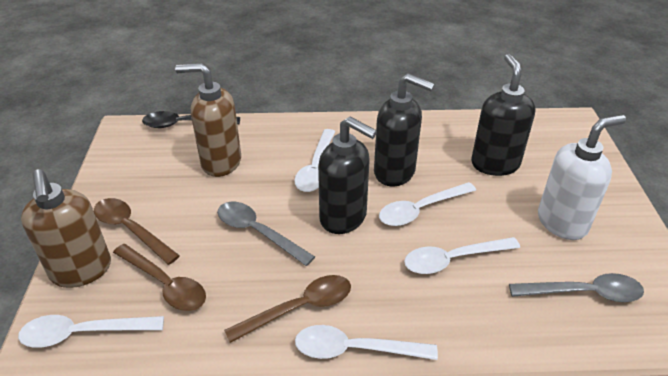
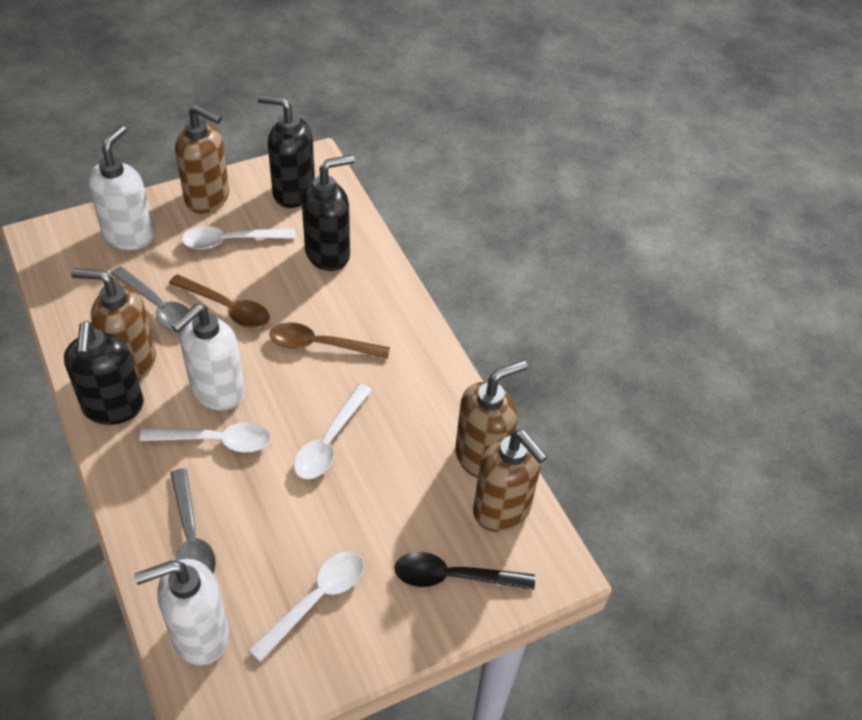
brown soap dispenser: [21,170,111,288] [175,63,241,177] = 2 -> [71,268,156,381] [175,105,229,214] [455,360,527,478] [473,430,548,532] = 4
brown spoon: [94,198,180,265] [113,244,206,311] [224,275,351,343] = 3 -> [169,274,270,328] [270,322,390,359] = 2
white soap dispenser: [538,115,626,240] = 1 -> [88,125,154,250] [134,559,229,666] [172,304,245,410] = 3
white spoon: [18,315,164,348] [294,129,335,192] [295,325,438,360] [379,182,476,226] [404,237,520,274] = 5 -> [139,422,271,452] [181,226,296,249] [248,551,364,662] [294,384,372,479] = 4

